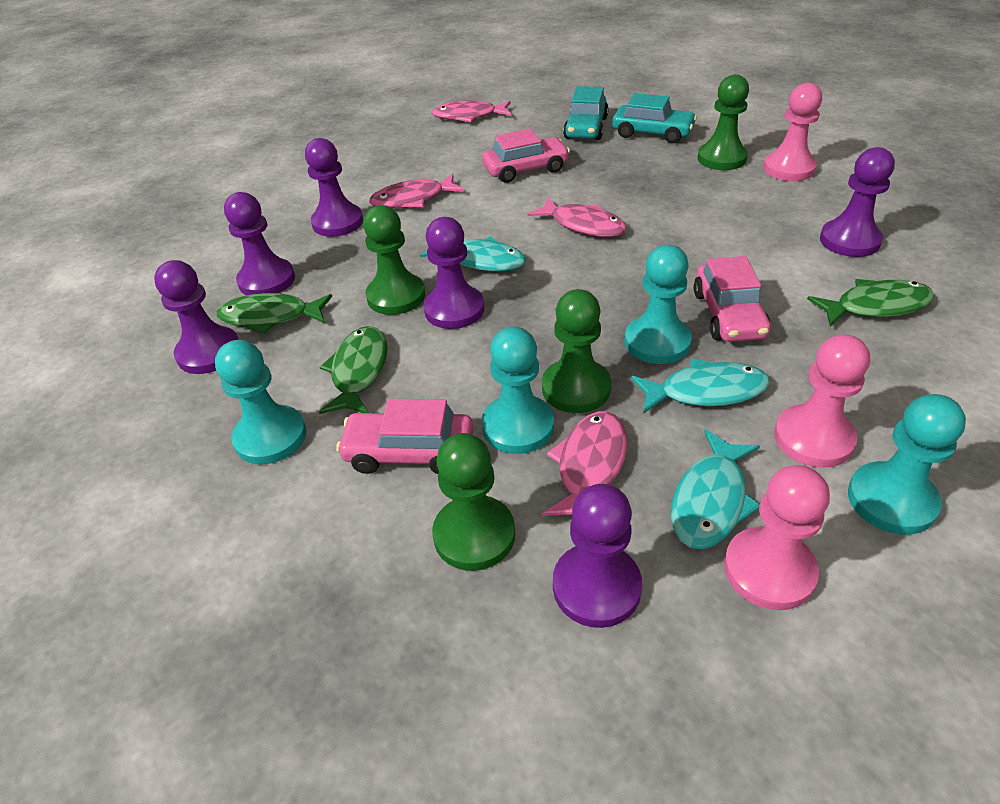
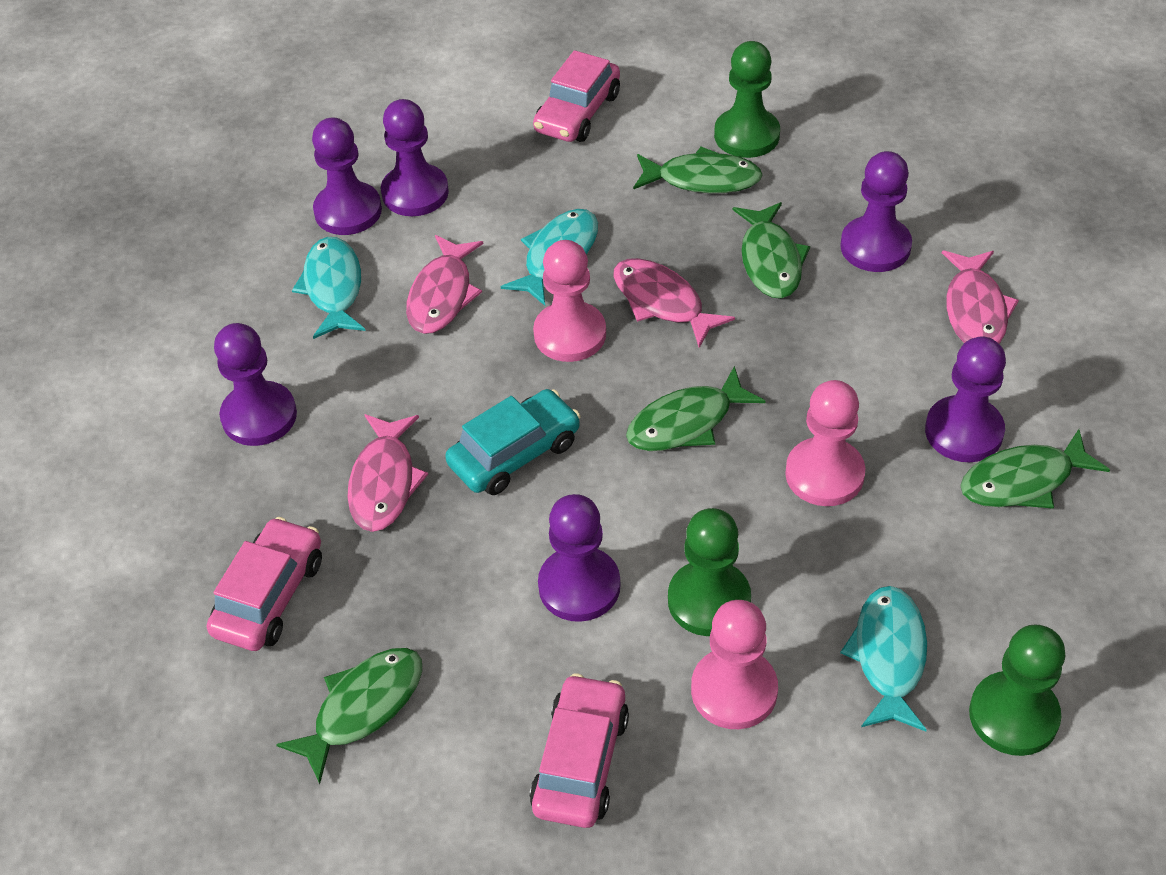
green fish: [217,293,332,334] [319,326,388,414] [807,279,935,327] = 3 -> [276,648,422,784] [626,366,765,451] [633,147,762,193] [733,202,810,299] [960,429,1110,509] = 5
green pawn: [363,205,425,315] [432,433,515,571] [542,289,611,413] [698,74,749,170] = 4 -> [668,508,751,636] [714,41,780,158] [969,624,1065,756] = 3
turquoise car: [563,86,609,140] [612,93,697,144] = 2 -> [445,389,581,495] = 1
turquoise pawn: [215,340,306,464] [482,327,554,454] [625,245,692,364] [848,394,966,535] = 4 -> none = 0

